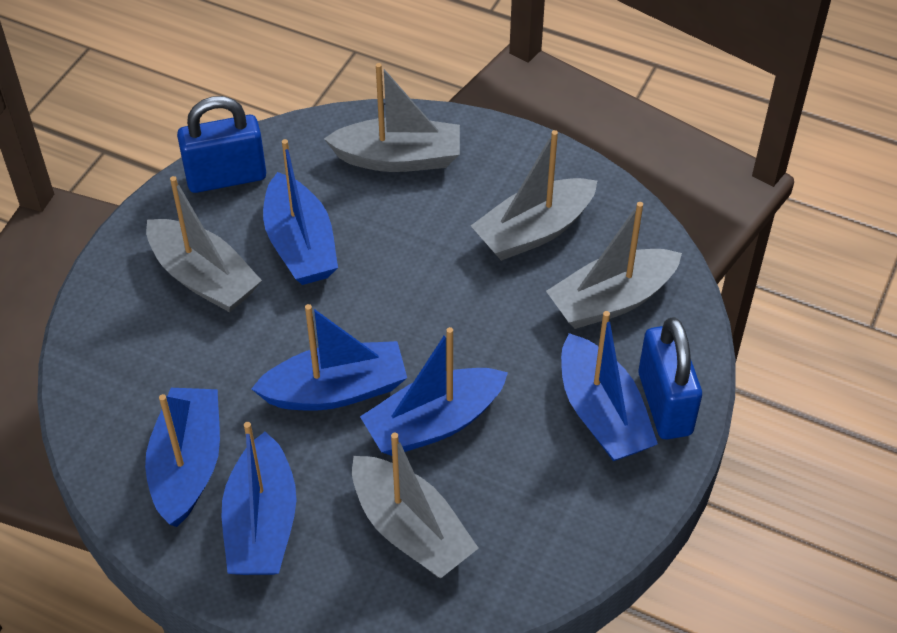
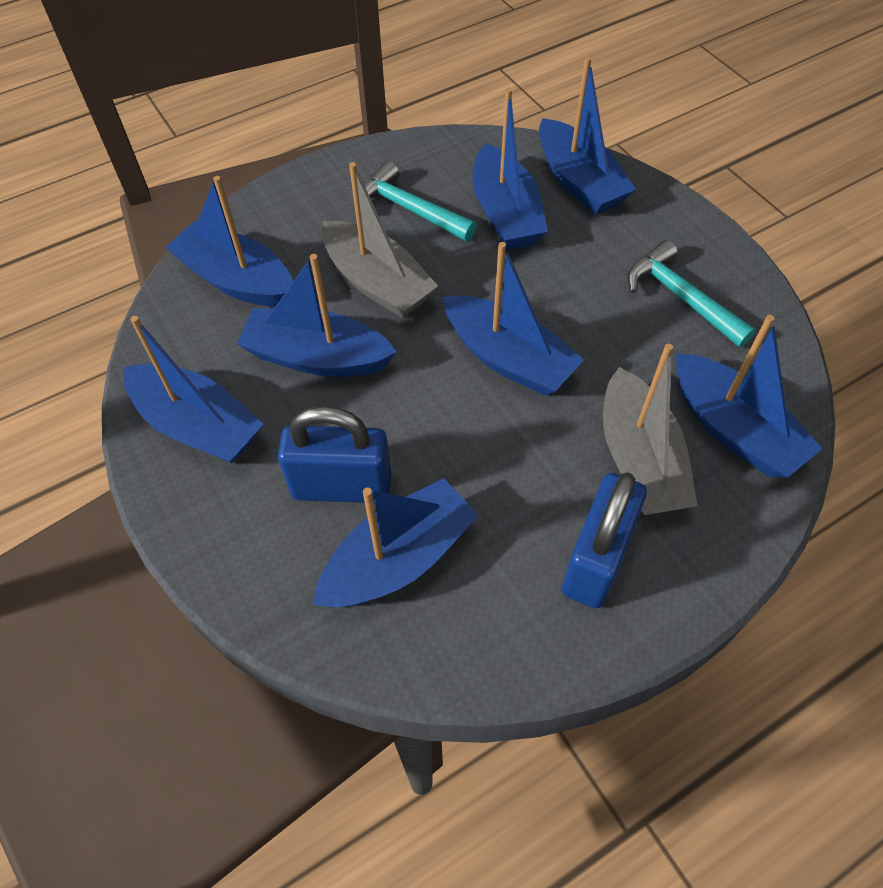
blue boat: [145,388,220,527] [222,422,297,575] [251,304,407,411] [263,139,338,285] [360,327,508,456] [561,311,658,461] = 6 -> [123,316,264,463] [165,176,293,307] [237,254,396,377] [313,478,479,607] [443,242,584,396] [473,88,548,250] [539,57,636,215] [676,315,822,477] = 8
grey boat: [146,176,262,312] [324,63,460,172] [352,432,479,578] [471,130,597,261] [546,202,682,329] = 5 -> [322,162,438,318] [603,344,698,515] = 2
turquoise hammer: none = 0 -> [364,161,477,241] [627,240,756,347] = 2

